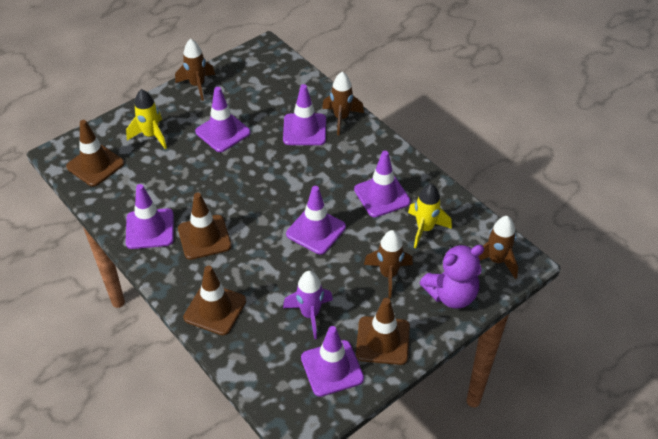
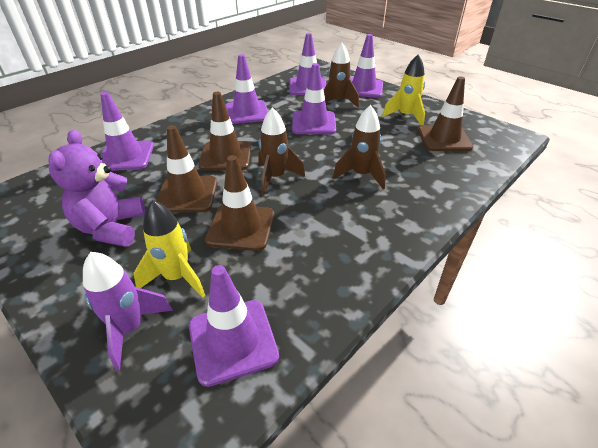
brown rocket: [175,39,215,101] [322,72,364,135] [364,230,413,298] [478,216,518,279] = 4 -> [258,107,305,195] [324,43,359,108] [333,105,386,189] = 3

